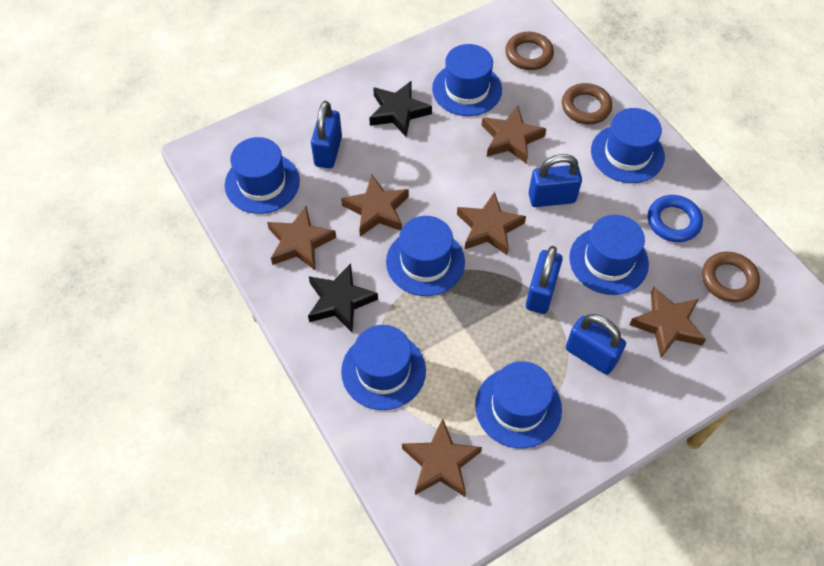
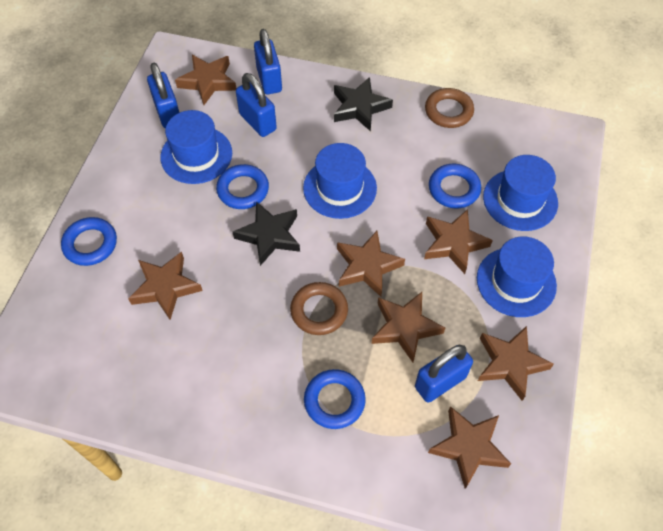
blue hat: [225,137,300,214] [341,325,426,410] [386,216,465,296] [432,44,502,116] [475,361,562,448] [569,215,649,295] [591,108,665,183] = 7 -> [160,110,232,184] [303,143,377,219] [477,236,557,317] [483,155,558,231] = 4
blue ring: [648,195,703,242] = 1 -> [61,217,117,266] [216,164,269,209] [304,369,366,429] [429,164,481,208] = 4
brown ring: [505,32,554,70] [562,83,612,124] [702,252,760,302] = 3 -> [290,282,348,335] [425,88,474,128] = 2
brown star: [267,206,336,270] [341,175,409,237] [402,418,482,497] [457,192,526,255] [482,106,546,164] [629,287,706,358] = 6 -> [128,252,203,320] [175,55,236,105] [337,231,405,297] [371,292,445,362] [424,209,493,274] [428,406,511,489] [478,326,554,401] = 7

